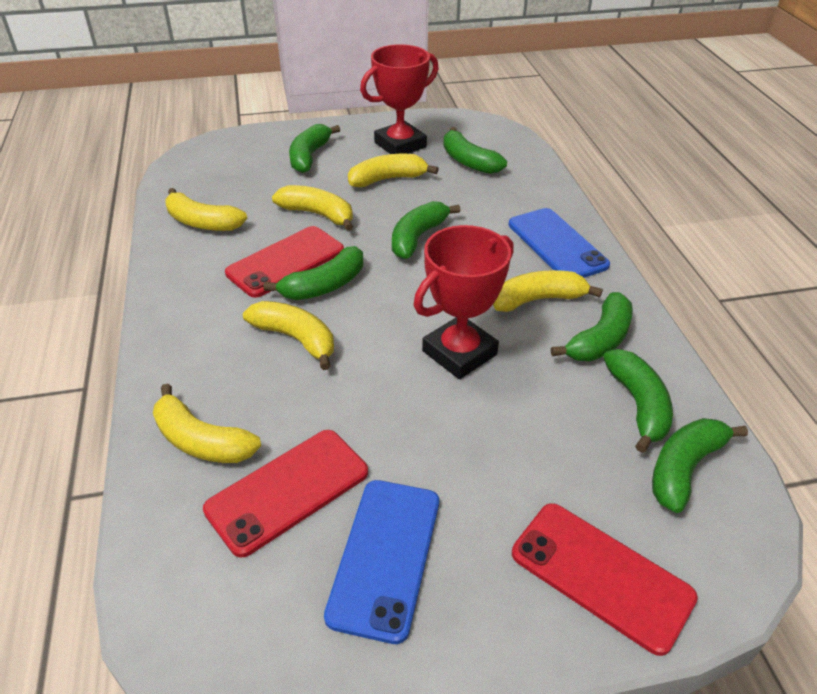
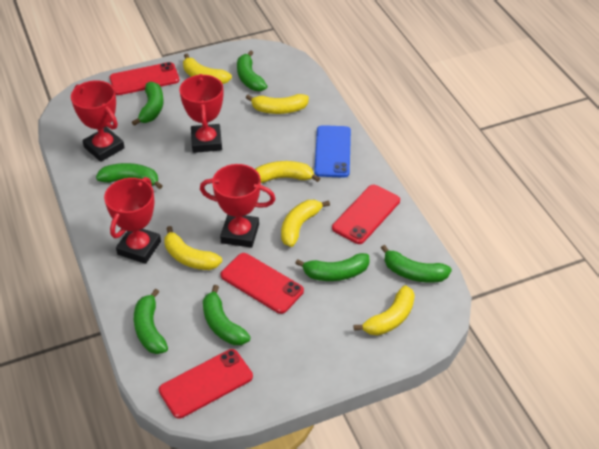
blue phone: [324,480,439,644] [509,208,610,278] = 2 -> [314,125,351,178] = 1
red phone: [203,430,368,558] [225,226,344,298] [512,503,698,656] = 3 -> [110,62,180,95] [159,349,253,419] [221,253,304,314] [332,185,400,244] = 4
red trophy: [360,44,439,154] [414,225,514,379] = 2 -> [71,80,125,162] [104,177,161,264] [179,74,223,153] [200,164,275,248] = 4

